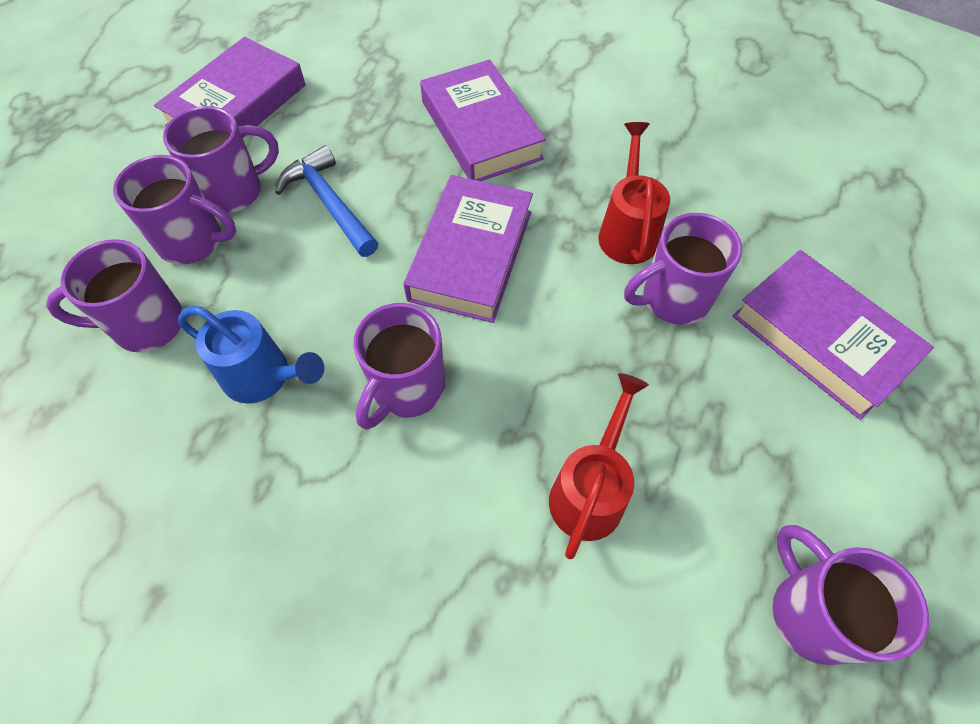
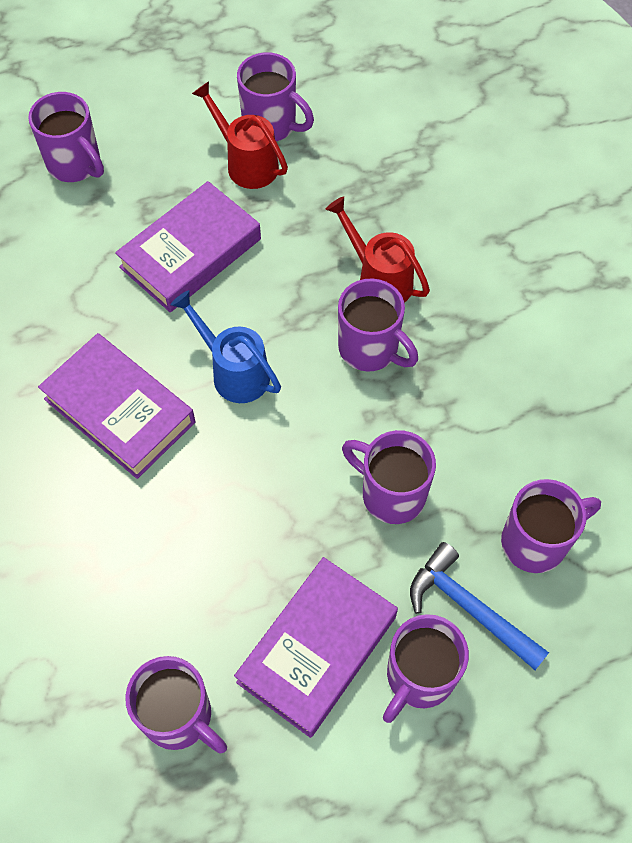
purple book: [154,37,306,138] [403,175,533,323] [420,60,546,181] [732,250,934,420] = 4 -> [38,333,195,479] [115,181,261,312] [234,557,398,738] = 3
purple mug: [46,239,183,352] [113,155,237,265] [163,106,279,213] [353,303,445,430] [624,213,742,325] [773,525,929,665] = 6 -> [28,92,104,182] [125,656,227,754] [237,52,314,141] [338,279,418,372] [342,430,436,524] [383,614,469,723] [501,479,601,573] = 7

